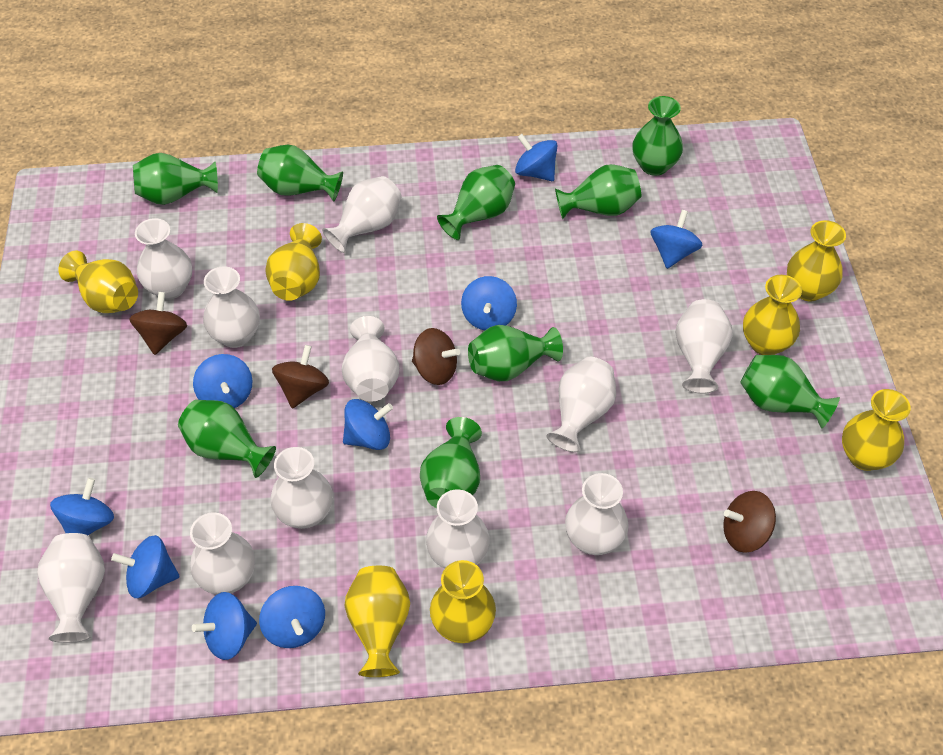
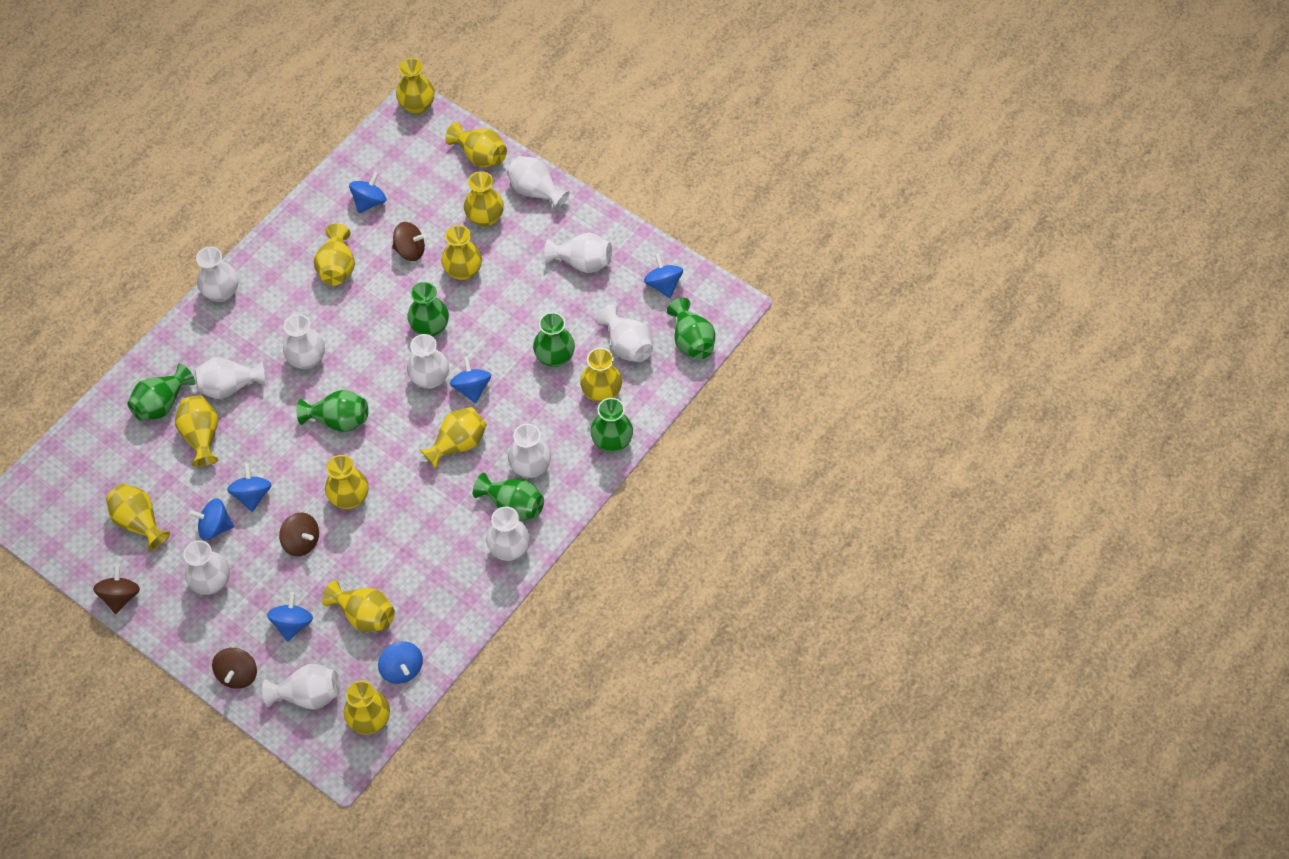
blue spinning top: [50,477,114,535] [111,535,180,598] [192,592,257,660] [193,354,252,408] [259,586,325,648] [343,399,393,450] [461,276,517,330] [515,134,557,181] [651,210,702,269] = 9 -> [188,498,234,540] [227,463,271,512] [267,592,313,642] [349,172,387,213] [378,641,423,684] [450,357,491,403] [644,254,683,298] = 7
green vase: [133,153,218,205] [178,400,276,478] [257,145,343,202] [420,417,482,508] [437,165,515,240] [468,325,563,381] [555,164,641,219] [632,96,683,176] [740,355,840,429] = 9 -> [127,363,195,421] [297,390,368,432] [407,282,449,337] [473,473,544,521] [533,312,575,367] [590,398,633,452] [667,298,715,360] = 7
yellow vase: [58,251,138,313] [265,223,322,301] [344,566,410,677] [430,560,496,643] [743,275,802,355] [787,220,846,301] [842,389,911,471] = 7 -> [106,483,170,550] [175,396,219,467] [314,223,355,286] [322,581,395,632] [325,455,368,509] [344,681,390,735] [396,58,435,114] [420,407,487,469] [441,225,482,281] [445,122,507,167] [464,171,504,227] [580,348,622,402] = 12

